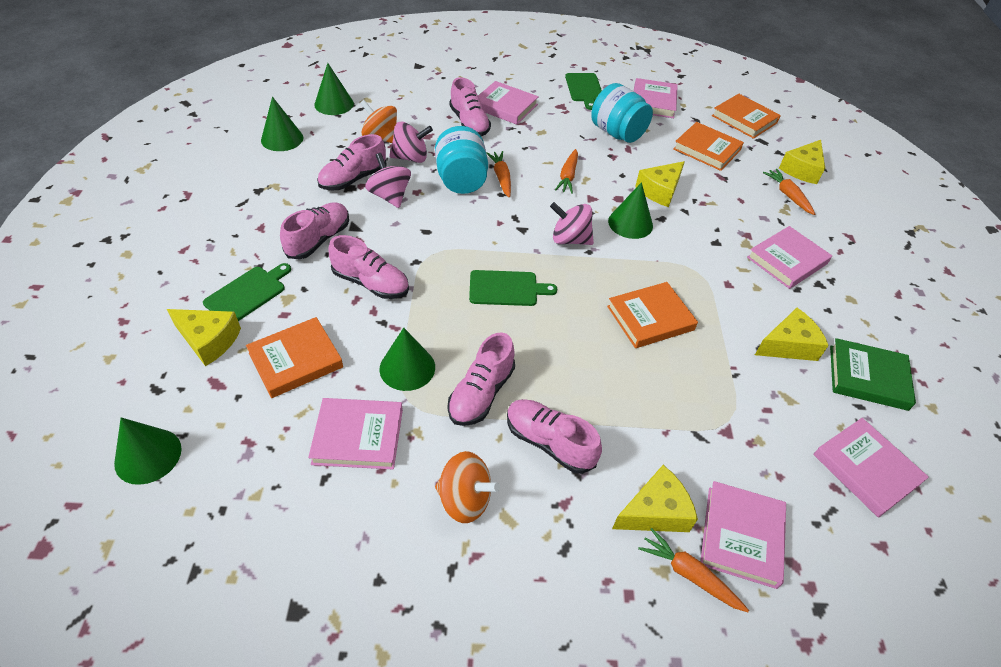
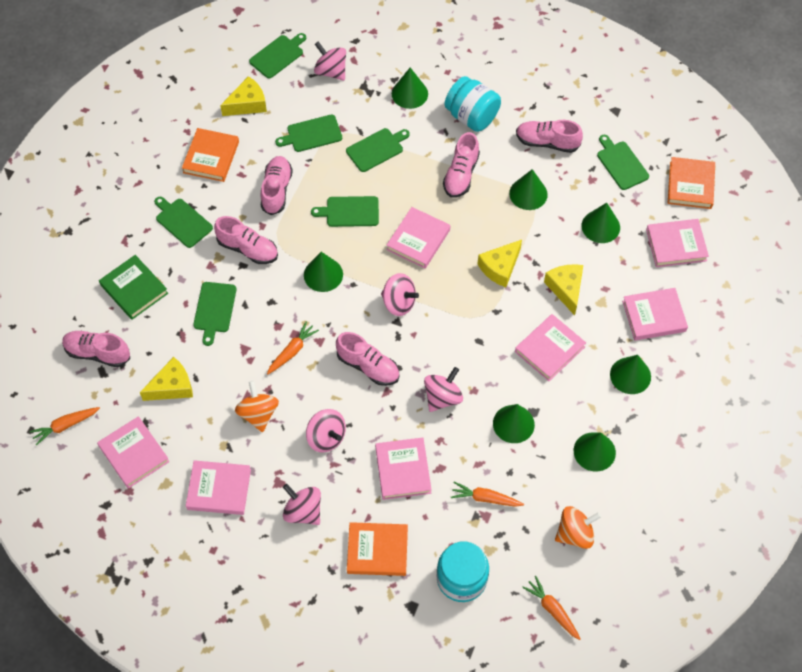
green cone: [114,418,182,485] [261,97,303,151] [314,63,354,115] [380,327,435,391] [608,182,653,239] = 5 -> [304,252,343,292] [392,68,428,109] [493,404,535,443] [509,169,548,210] [574,432,616,472] [582,203,620,243] [610,355,651,394] = 7
green cutting board: [203,263,291,321] [469,270,557,306] [565,73,602,110] = 3 -> [154,197,213,248] [193,282,237,346] [249,33,306,79] [275,115,342,152] [311,196,379,227] [346,128,410,172] [597,135,649,190] = 7
orange book: [246,317,343,398] [607,282,698,348] [673,122,744,171] [712,94,781,139] = 4 -> [182,128,239,182] [347,522,408,576] [668,157,715,209] = 3
pink book: [308,398,403,470] [478,81,539,125] [634,78,678,118] [700,481,786,589] [747,226,832,289] [813,418,929,518] = 6 -> [97,416,170,489] [186,460,251,515] [375,438,432,500] [386,207,450,269] [515,314,586,381] [622,288,688,341] [646,219,709,267] = 7
pink spinning top: [365,153,411,208] [389,122,433,163] [550,202,594,245] = 3 -> [283,484,321,525] [306,409,346,453] [314,42,346,81] [381,273,419,316] [424,367,463,412] = 5
yellow cheese: [167,309,241,366] [612,465,698,532] [635,161,685,207] [755,308,829,361] [779,140,825,184] = 5 -> [140,357,193,401] [220,76,267,116] [478,240,522,287] [544,264,583,316] = 4

